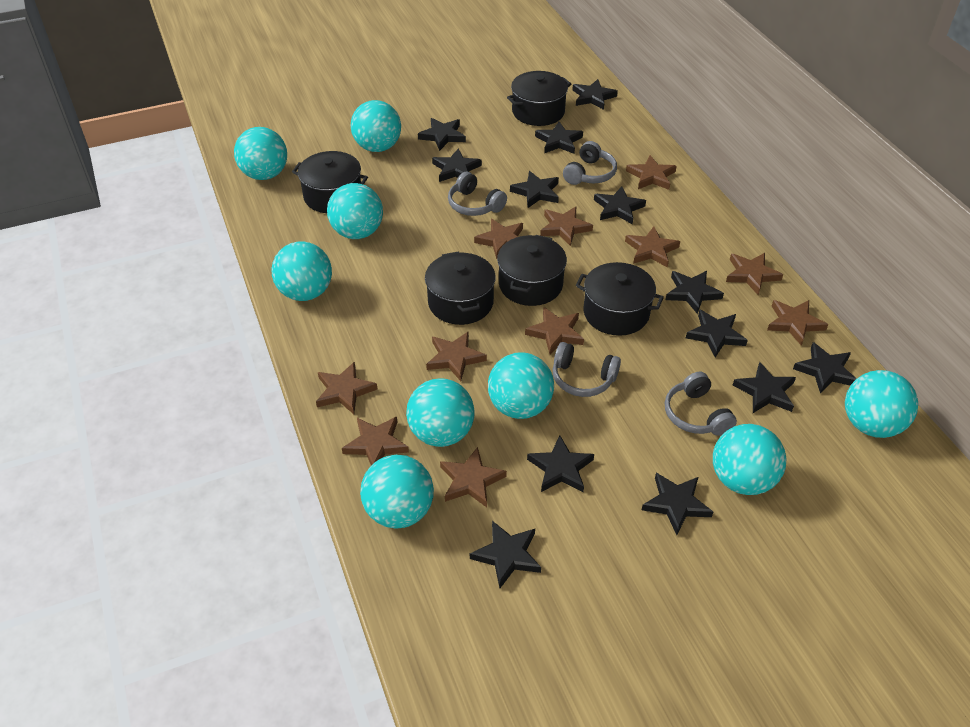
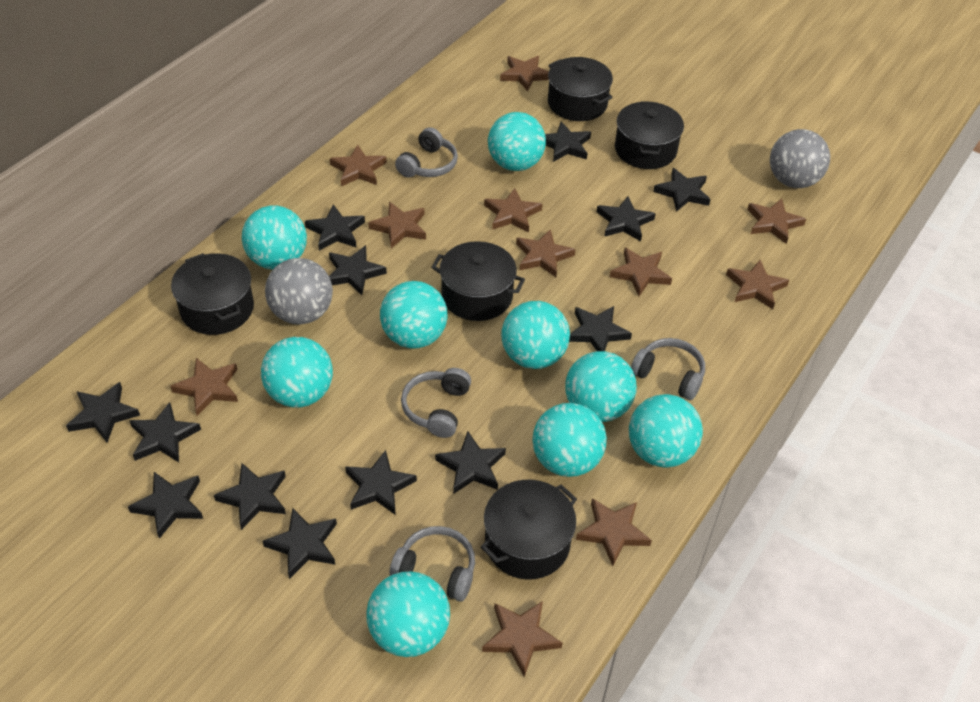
grey ball: none = 0 -> [265,258,333,325] [770,129,830,188] = 2

